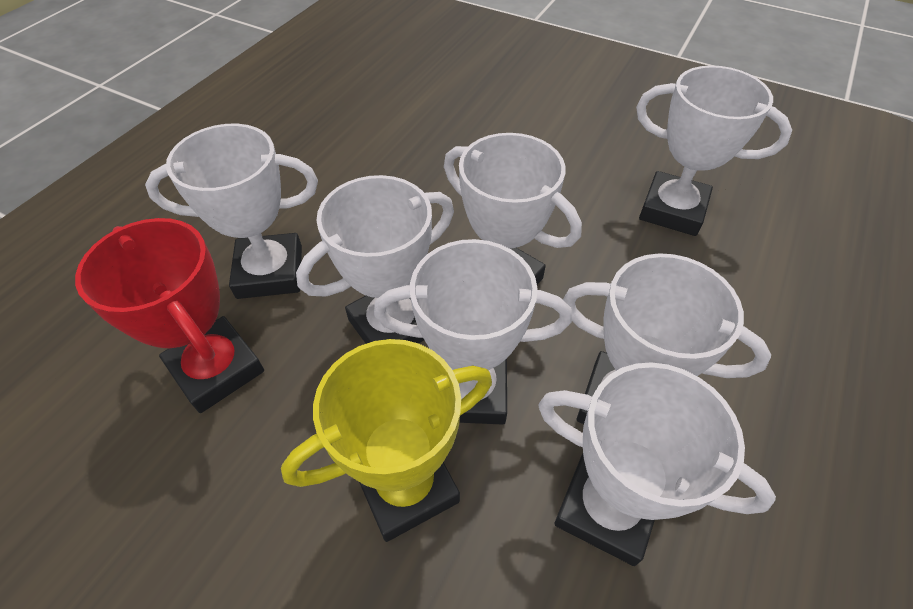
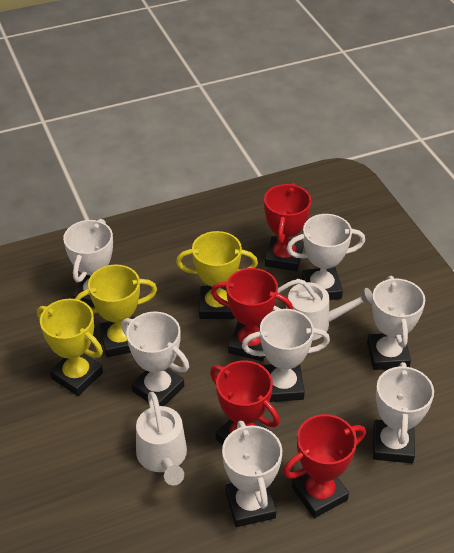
red trophy: [75,218,264,413] = 1 -> [210,361,280,445] [211,268,293,361] [264,183,311,271] [283,414,365,518] = 4
white watering can: none = 0 -> [136,392,187,486] [273,279,373,341] = 2
yellow trophy: [281,339,492,542] = 1 -> [37,299,103,396] [75,265,157,357] [176,231,258,319] = 3

